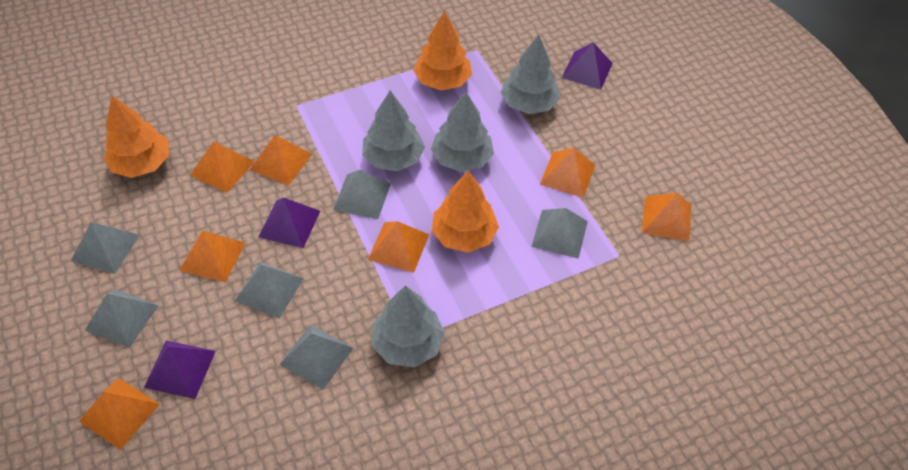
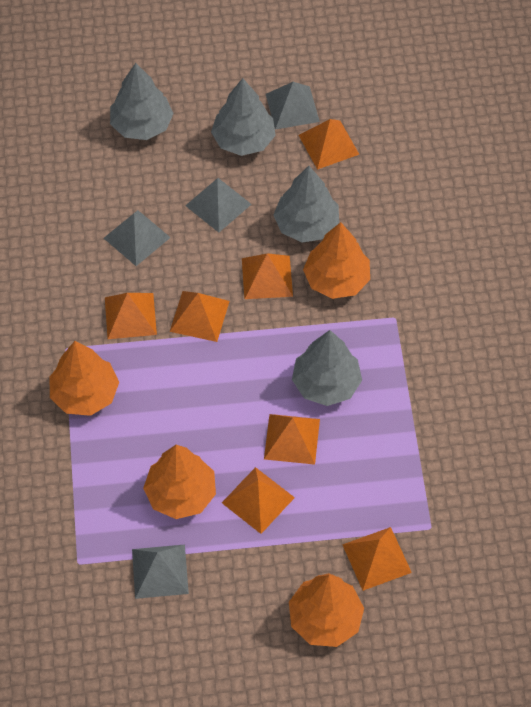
grey pyramid: [71,222,140,274] [85,289,159,348] [235,262,304,318] [279,325,353,390] [333,170,391,219] [532,208,588,259] = 6 -> [104,210,171,266] [132,545,189,599] [185,178,252,233] [266,82,320,130] = 4
orange tree: [103,95,169,178] [414,11,472,90] [432,171,499,253] = 3 -> [49,341,119,416] [143,445,216,519] [289,573,364,647] [303,222,370,299] = 4
purple pyramid: [144,340,216,399] [258,198,320,248] [562,42,613,90] = 3 -> none = 0

